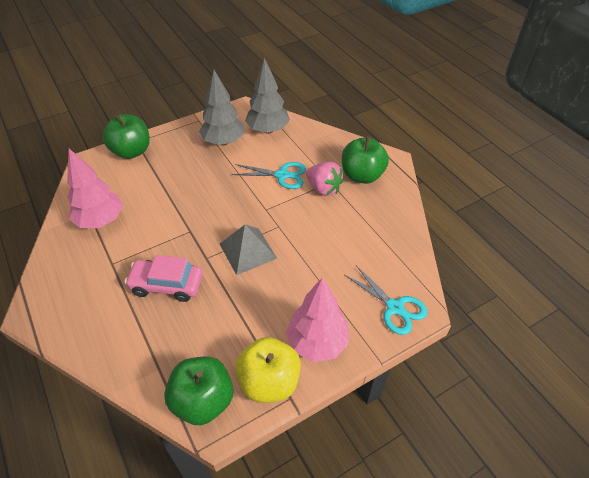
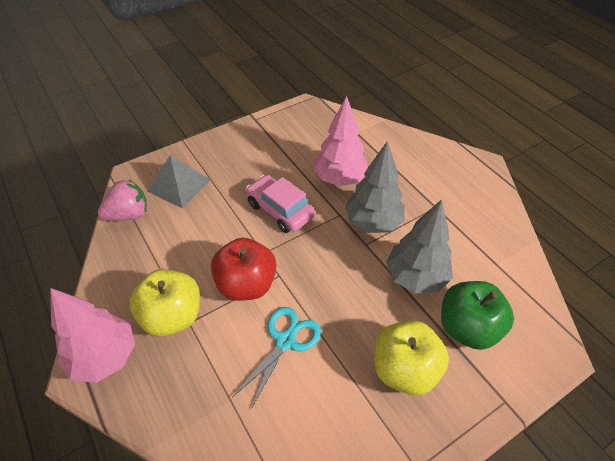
green apple: [103,114,150,159] [164,357,233,425] [342,136,389,184] = 3 -> [441,281,514,350] = 1
red apple: none = 0 -> [211,238,276,301] = 1
turquoise scissors: [232,162,306,189] [345,265,428,335] = 2 -> [232,307,321,409] = 1
yellow apple: [235,337,301,403] = 1 -> [130,269,200,337] [374,321,449,396] = 2

